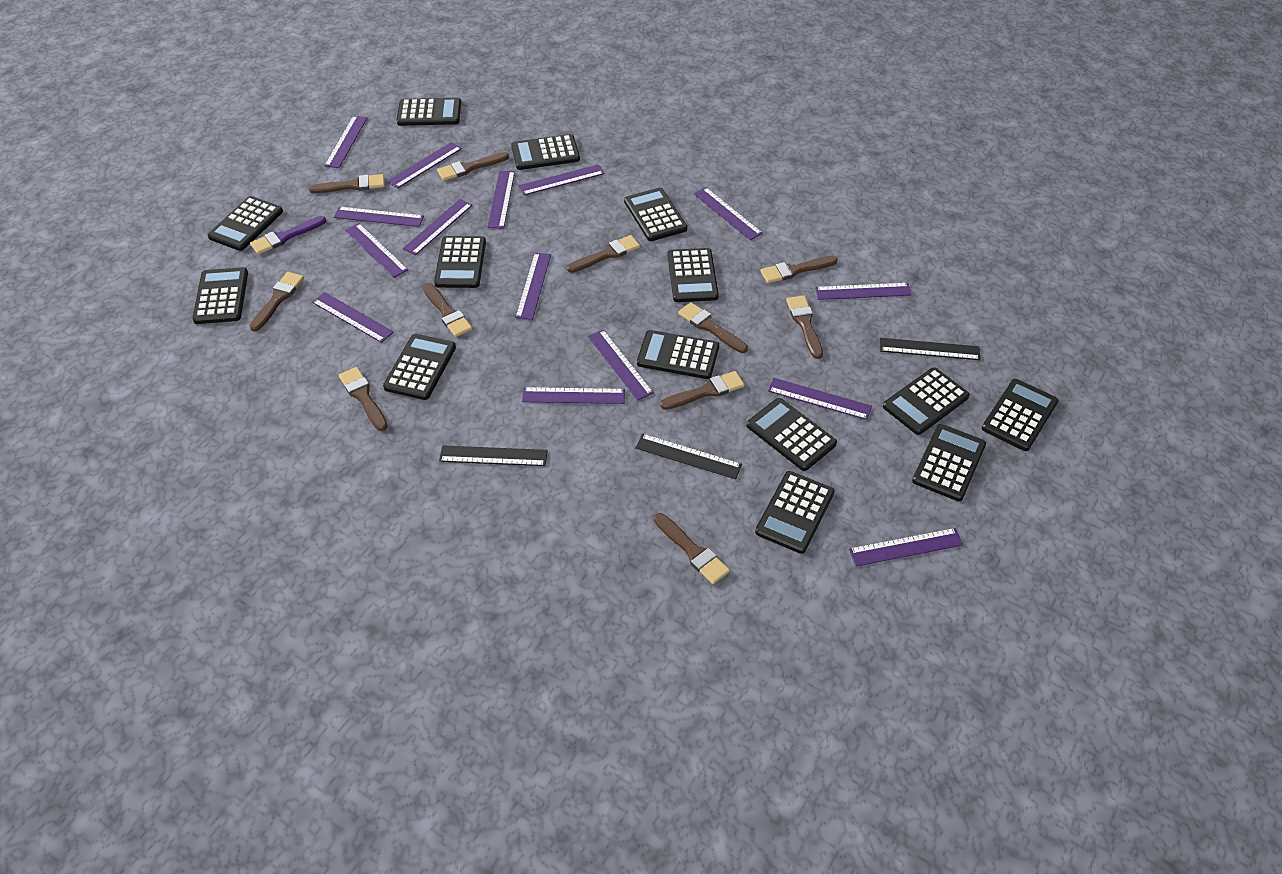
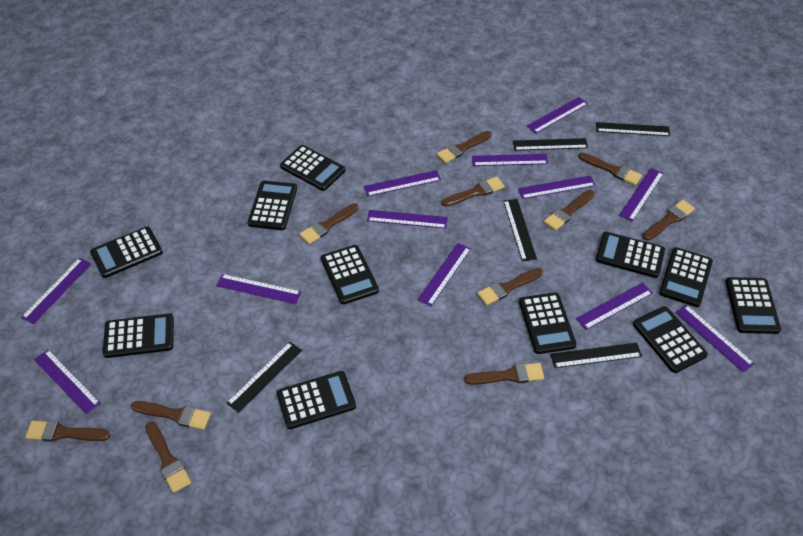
black calculator: [192,267,248,324] [207,196,283,251] [383,334,456,400] [397,98,461,126] [434,236,486,288] [511,134,580,170] [624,188,687,241] [637,330,719,379] [668,248,719,302] [747,398,837,471] [755,471,835,554] [883,367,970,435] [912,424,986,501] [982,379,1059,451] = 14 -> [90,226,163,278] [103,313,174,358] [248,181,297,230] [277,371,356,429] [280,145,345,191] [321,245,379,304] [519,292,576,354] [596,232,665,278] [633,306,708,373] [659,247,713,307] [725,277,781,334] = 11
black ruler: [439,445,548,466] [635,433,742,479] [880,338,981,360] = 3 -> [226,342,302,413] [503,199,537,261] [513,138,588,151] [550,343,642,368] [596,122,670,136] = 5
purple brush: [250,216,326,254] = 1 -> none = 0
purple ruler: [312,292,394,343] [324,116,368,168] [334,207,424,227] [345,223,408,278] [387,142,462,189] [403,199,472,255] [488,171,515,229] [515,253,551,320] [519,164,604,195] [522,387,625,404] [588,329,654,400] [694,187,763,240] [768,378,872,420] [815,283,912,300] [849,528,963,567] = 15 -> [21,258,91,324] [34,349,101,414] [216,274,301,304] [364,170,441,197] [367,210,448,229] [418,243,471,306] [472,154,548,166] [518,175,596,199] [527,97,588,134] [576,282,653,330] [619,168,664,222] [675,305,755,373] = 12

